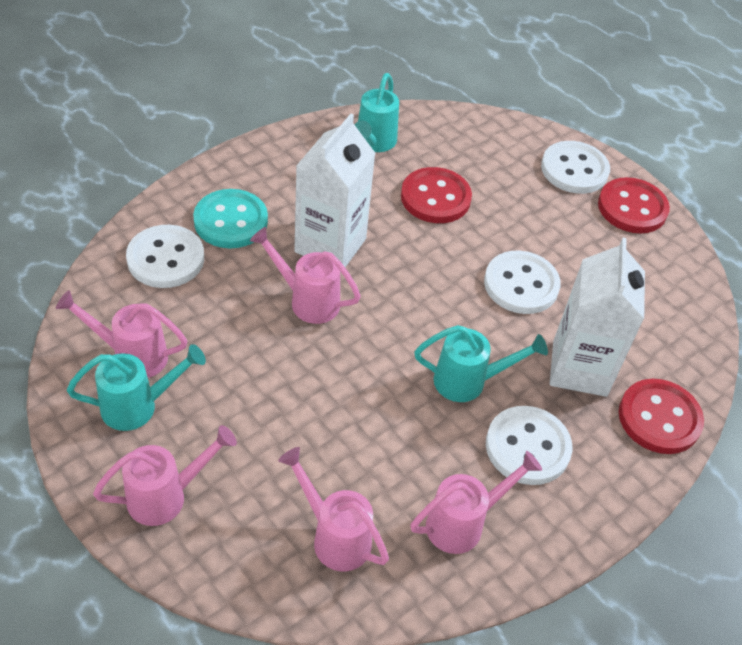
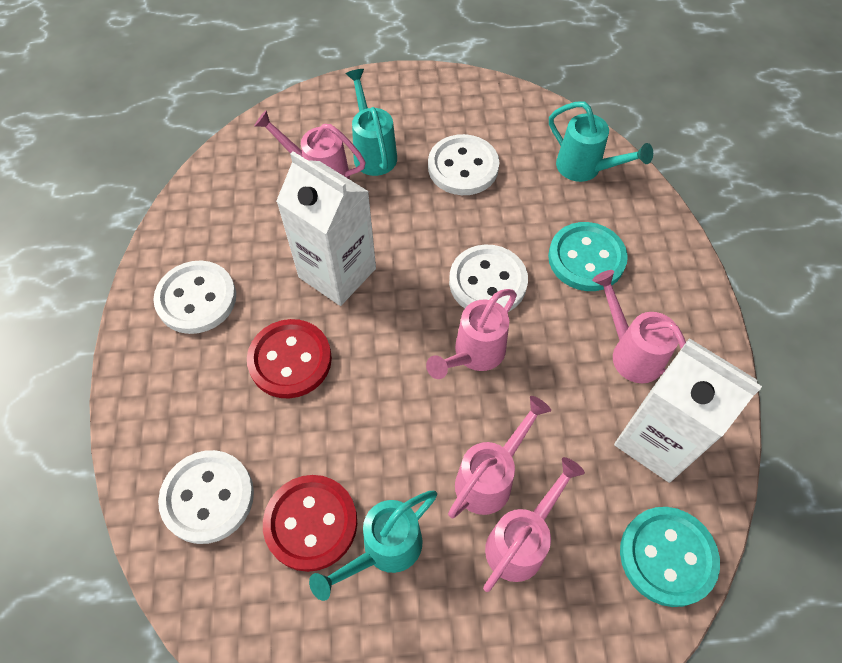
red button: [401,167,472,223] [598,177,670,233] [619,379,704,454] = 3 -> [247,319,332,398] [263,475,357,572] = 2
turquoise button: [193,189,268,248] = 1 -> [548,222,628,291] [620,507,720,607] = 2

